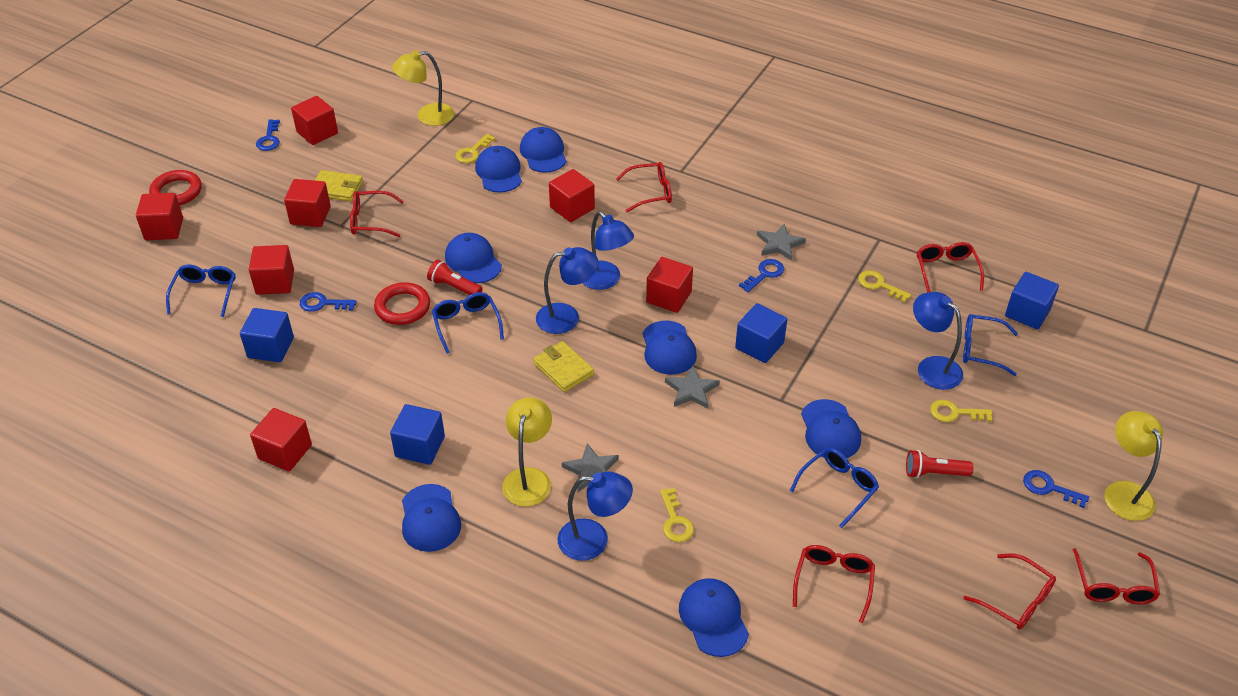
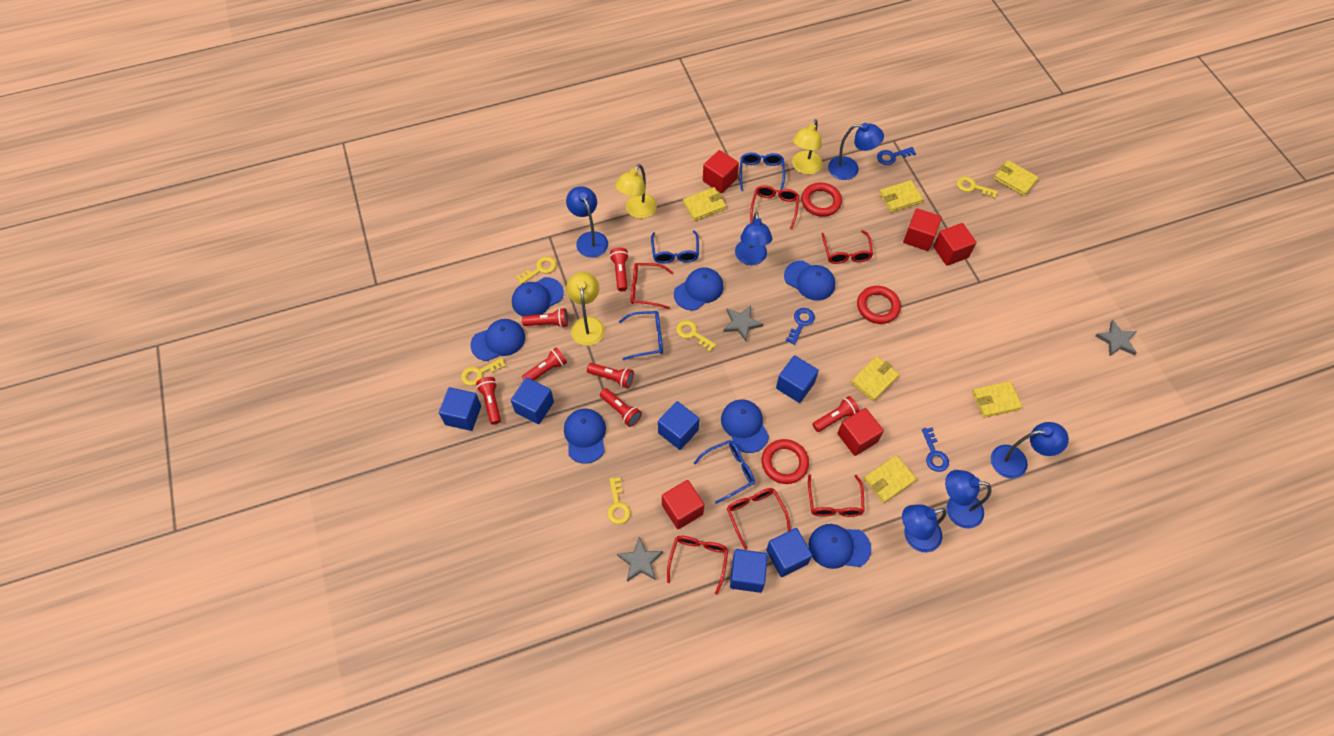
blue cube: [240,308,294,362] [390,404,445,465] [735,303,787,363] [1005,272,1059,330] = 4 -> [439,387,481,431] [511,377,554,424] [658,401,699,450] [730,549,768,593] [766,528,812,577] [776,355,819,403] = 6
blue key: [256,119,280,151] [300,292,357,312] [739,259,784,292] [1023,470,1089,508] = 4 -> [786,308,815,345] [877,147,916,165] [922,427,949,472] = 3
blue lamp: [536,247,598,334] [558,471,633,561] [582,211,634,290] [913,292,963,390] = 4 -> [566,186,608,258] [735,212,772,265] [828,123,884,180] [902,504,947,552] [945,470,992,528] [991,422,1069,479] = 6
red cube: [136,193,183,240] [249,245,294,295] [250,408,312,471] [284,179,331,227] [291,96,338,145] [549,169,595,222] [646,257,693,313] = 7 -> [662,480,704,529] [703,150,739,193] [837,408,884,456] [903,208,942,251] [933,223,977,266] = 5
red flashlight: [427,259,483,295] [906,450,973,478] = 2 -> [476,377,501,425] [522,308,568,328] [522,347,567,380] [587,363,634,388] [600,388,642,427] [610,248,629,291] [813,396,859,432] = 7
red ring: [149,170,202,205] [374,282,430,325] = 2 -> [762,439,809,484] [801,183,842,217] [857,286,901,324] = 3
yellow key: [455,134,496,163] [660,488,694,542] [858,270,911,302] [930,400,993,422] = 4 -> [461,358,506,386] [516,256,557,284] [607,477,631,524] [676,320,716,352] [957,177,998,199] = 5
yellow wallet: [315,170,363,202] [533,341,594,392] = 2 -> [683,187,726,221] [851,356,899,401] [864,455,917,503] [879,180,924,212] [972,381,1023,418] [994,160,1039,196] = 6

